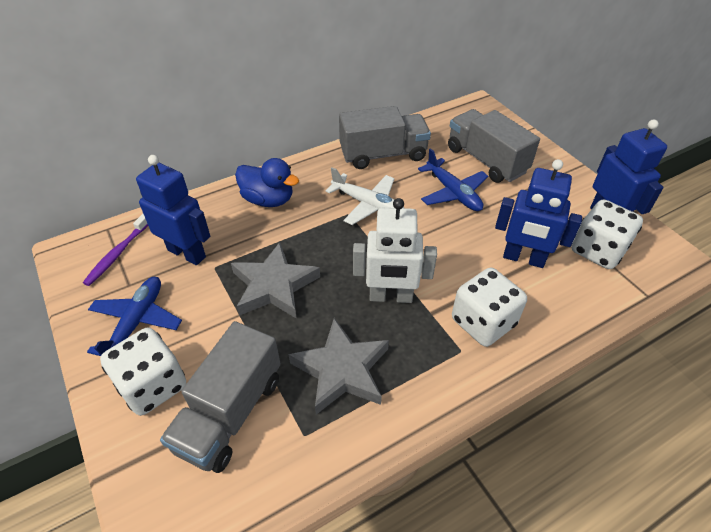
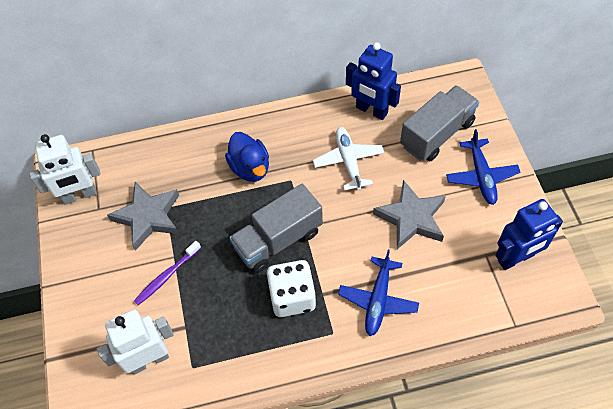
blue robot: [136,155,210,265] [495,159,582,268] [590,119,667,214] = 3 -> [346,42,401,120] [495,199,563,270] = 2
grey truck: [160,321,281,473] [339,106,431,169] [448,109,540,183] = 3 -> [229,184,323,273] [400,85,479,161] = 2
white dice: [100,327,186,416] [452,268,527,347] [572,199,643,269] = 3 -> [267,260,316,317] = 1
white robot: [353,198,437,303] = 1 -> [29,134,101,205] [97,309,174,375] = 2

